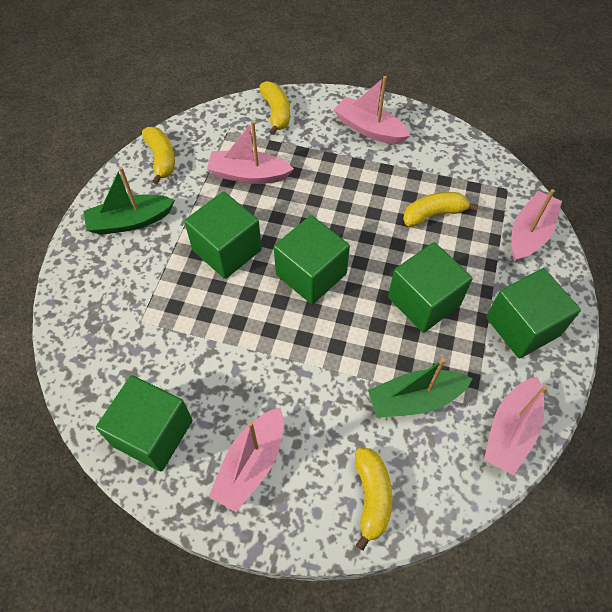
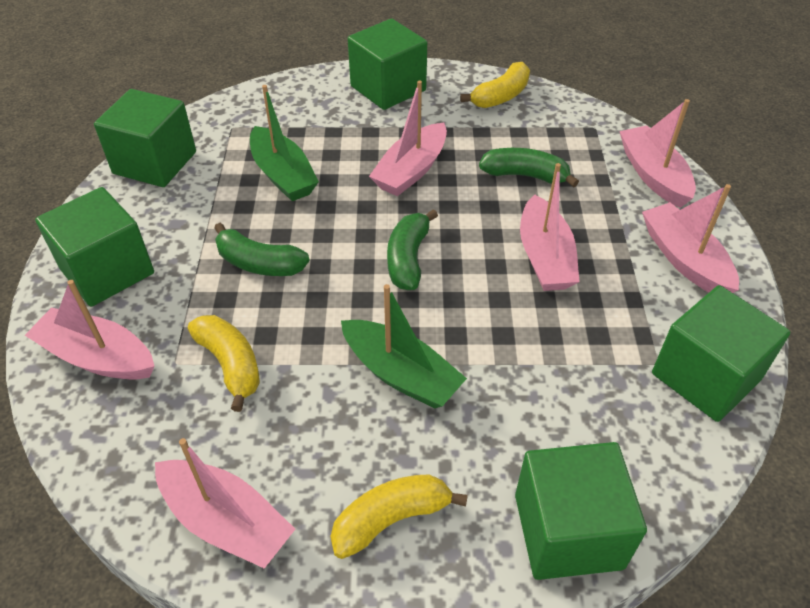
green banana: none = 0 -> [214,223,310,276] [387,209,438,290] [479,148,579,187] = 3
pink boat: [207,121,294,184] [209,407,284,512] [334,76,410,144] [484,377,548,475] [511,189,562,262] = 5 -> [25,280,155,380] [155,438,295,569] [369,81,447,196] [520,163,580,291] [619,99,696,208] [642,184,739,293] = 6
yellow banana: [142,127,175,185] [259,81,290,135] [355,448,392,550] [403,192,478,226] = 4 -> [188,315,260,412] [331,474,468,559] [460,62,530,108] = 3

